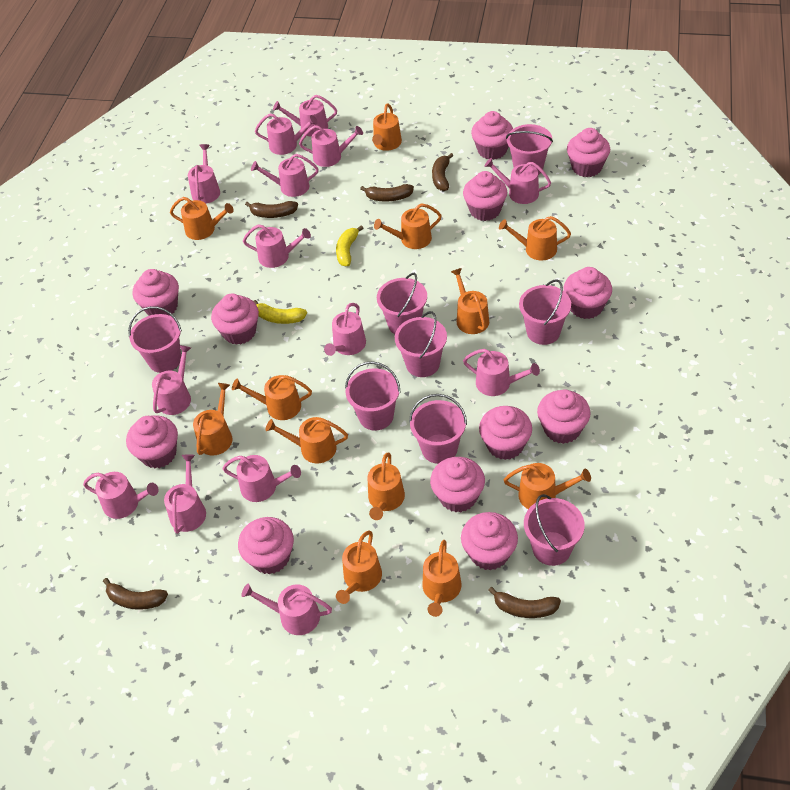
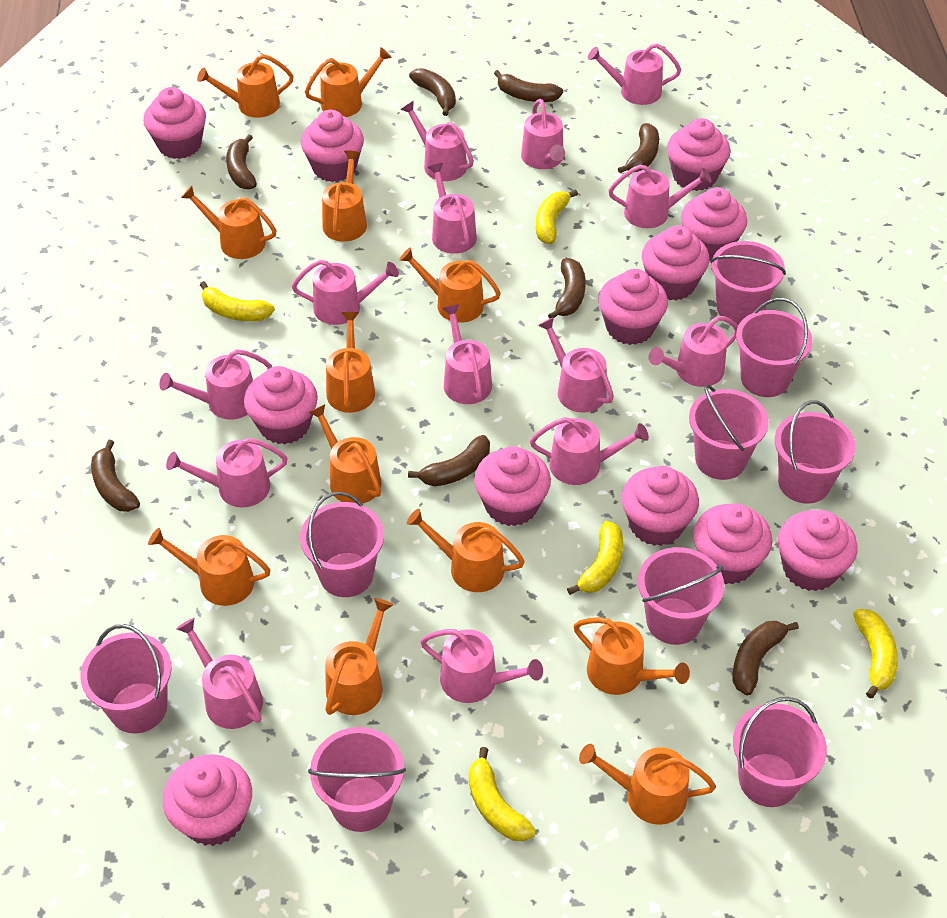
brown banana: [103,578,168,610] [245,201,298,218] [360,184,414,201] [432,153,453,191] [488,587,561,618] = 5 -> [91,440,140,512] [226,134,257,190] [408,435,490,486] [409,68,456,116] [494,70,563,102] [548,258,586,319] [618,123,659,173] [733,621,799,696] = 8
pink bucket: [128,306,182,373] [345,362,401,431] [377,273,427,334] [395,311,447,377] [409,394,467,464] [506,124,553,175] [519,279,571,345] [524,494,585,566] = 8 -> [81,624,171,733] [300,492,384,597] [308,727,406,832] [638,547,724,645] [689,384,769,480] [710,241,786,325] [733,697,827,807] [736,298,813,397] [775,400,856,504] = 9
yellow banana: [253,300,307,324] [336,225,364,266] = 2 -> [200,281,275,321] [469,747,536,841] [536,189,578,244] [567,521,623,595] [853,609,898,699] = 5

